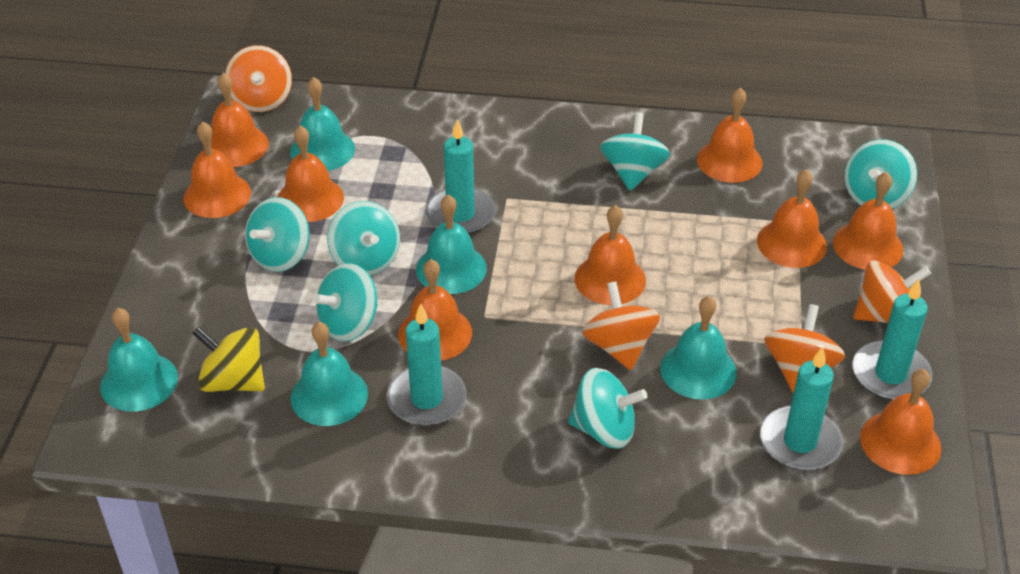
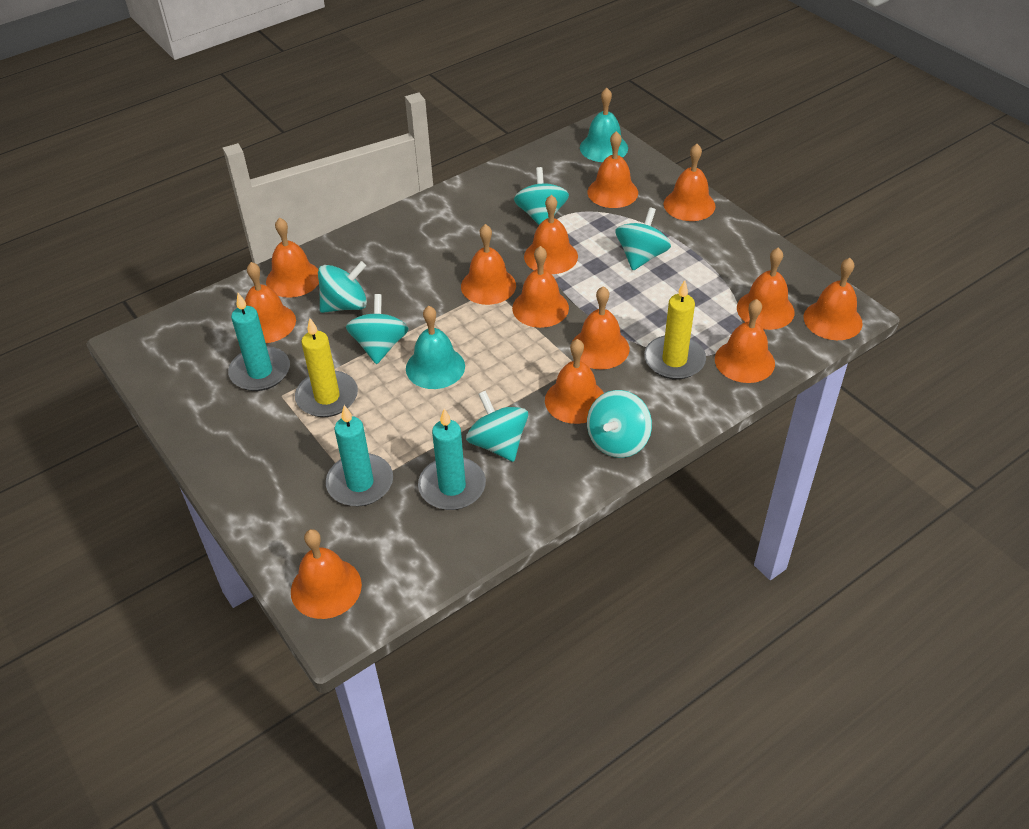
orange bell: [183,121,251,218] [204,73,269,167] [278,125,344,222] [398,259,472,361] [575,205,646,305] [697,88,762,183] [757,169,827,268] [833,172,904,270] [860,369,941,475] = 9 -> [245,262,296,343] [266,218,319,298] [291,529,362,619] [461,224,516,305] [512,246,569,328] [524,195,578,274] [545,339,604,424] [573,286,629,369] [588,131,638,208] [664,144,716,221] [715,299,775,383] [737,247,795,330] [804,258,863,340] = 13
orange spinning top: [225,45,292,112] [582,281,660,370] [764,304,845,394] [853,260,931,323] = 4 -> none = 0
turquoise bell: [100,308,178,412] [290,77,355,171] [290,322,368,426] [416,195,487,294] [660,296,736,400] = 5 -> [406,306,465,389] [580,88,628,162] = 2
turquoise candle: [387,303,466,426] [425,119,496,234] [760,347,843,471] [852,279,932,400] = 4 -> [228,293,290,391] [326,405,393,506] [418,408,486,510] = 3
yellow candle: none = 0 -> [295,318,358,417] [644,280,706,380] = 2
yellow spinning top: [192,326,265,392] = 1 -> none = 0

